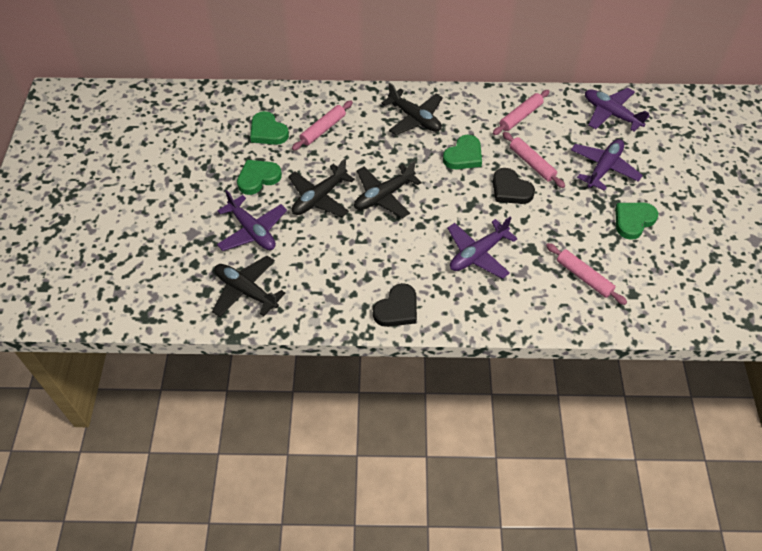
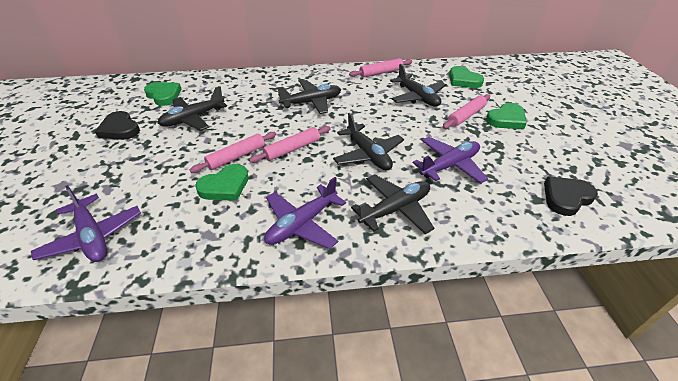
black plane: [212,256,286,317] [288,159,355,217] [354,160,422,218] [381,83,443,135] = 4 -> [158,86,227,131] [277,80,341,114] [333,113,404,170] [351,174,435,234] [390,64,446,107] = 5
purple plane: [217,190,287,251] [447,216,518,279] [571,139,643,191] [585,88,650,131] = 4 -> [31,185,141,262] [264,177,346,249] [413,137,488,184] = 3

